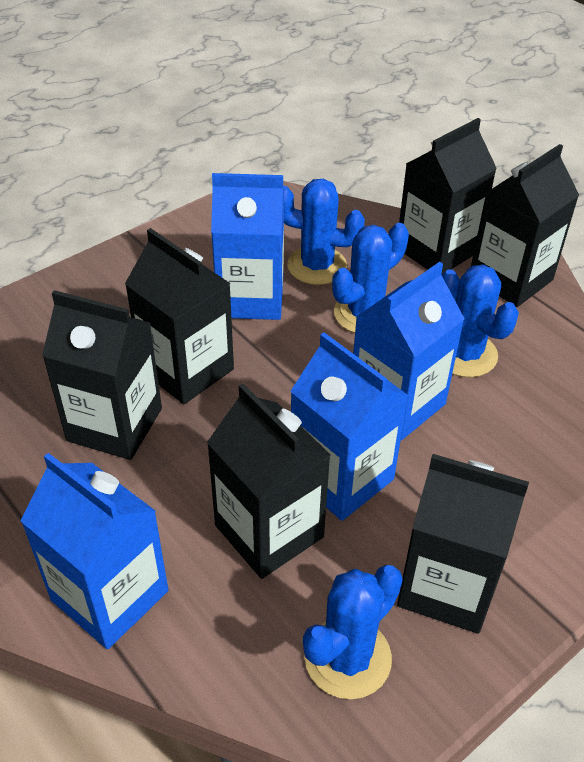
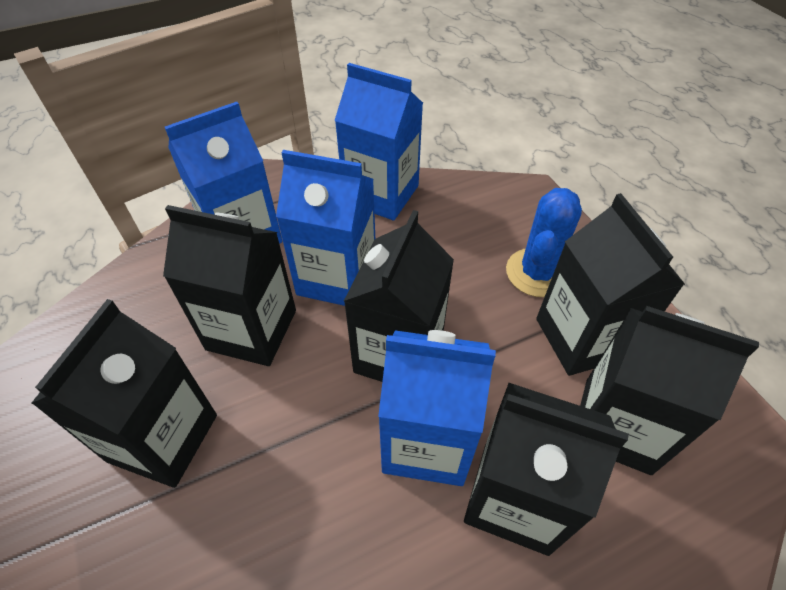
blue cactus: [283,179,365,285] [303,565,403,699] [332,223,409,333] [441,265,519,377] = 4 -> [506,188,582,297] = 1

